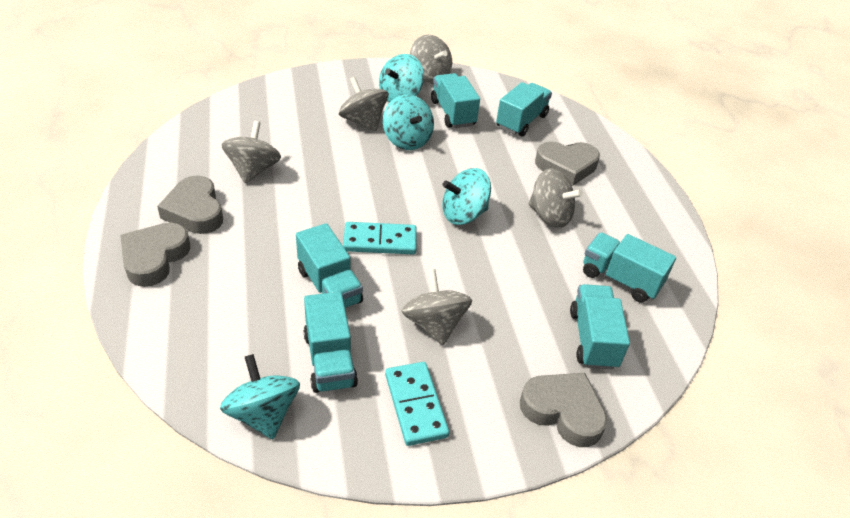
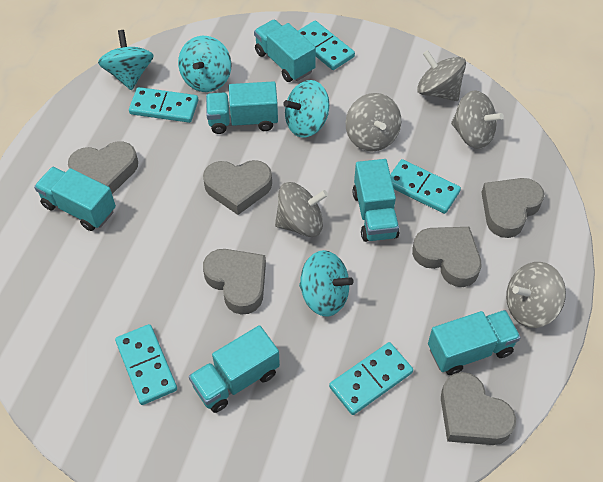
grey heart: [120,223,190,287] [157,176,223,234] [520,373,607,447] [535,142,600,186] = 4 -> [68,141,138,194] [203,160,272,215] [203,249,266,315] [412,227,482,287] [441,372,516,445] [481,178,544,238] = 6
turquoise domino: [343,222,417,254] [385,362,449,446] = 2 -> [115,324,177,405] [129,87,198,123] [298,21,355,70] [329,342,413,415] [390,159,461,214] = 5

